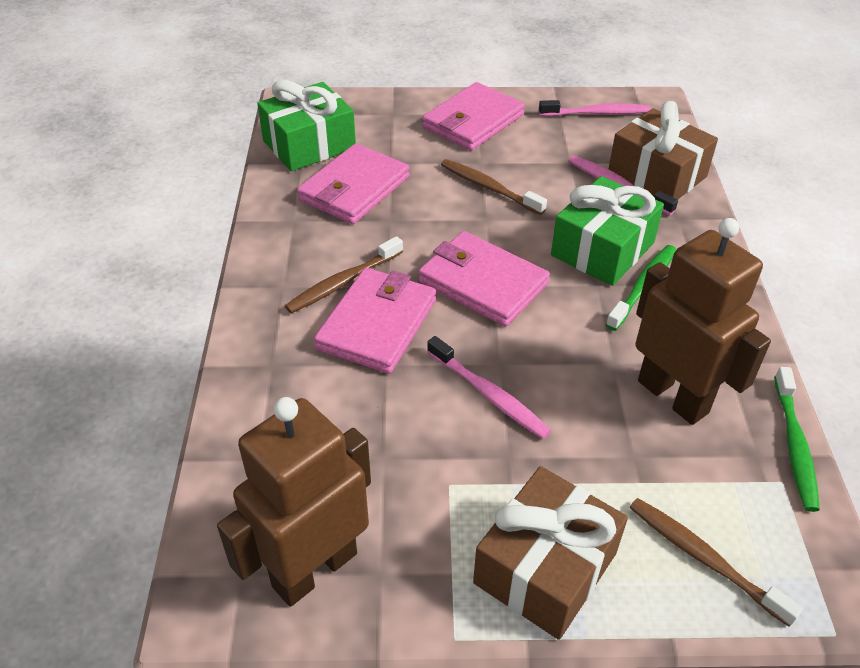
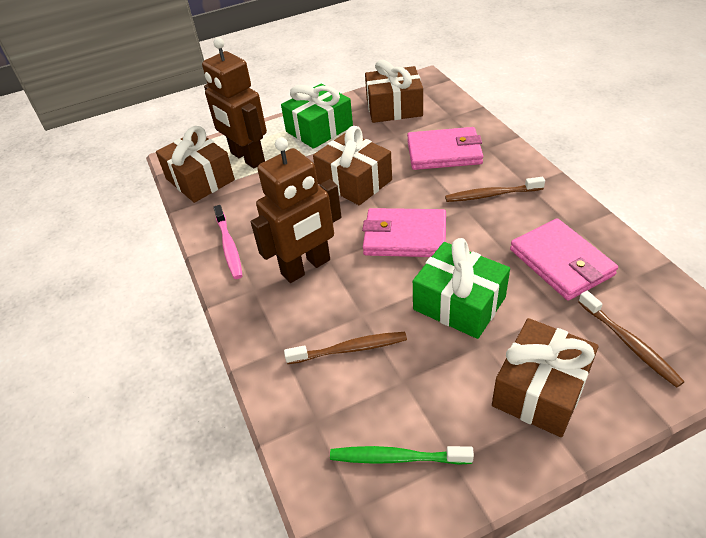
brown gift: [473,466,628,640] [609,101,718,199] = 2 -> [156,126,235,203] [313,126,392,205] [365,60,423,123] [492,318,599,437] = 4
green toothbrush: [606,245,676,331] [774,367,820,512] = 2 -> [330,446,474,465] = 1
pink toothbrush: [427,336,551,439] [539,100,651,116] [569,156,678,215] = 3 -> [214,205,243,279] = 1
pink wallet: [297,143,410,224] [314,268,436,374] [418,231,550,327] [422,82,525,151] = 4 -> [362,208,446,257] [407,127,483,170] [510,218,618,301] = 3

